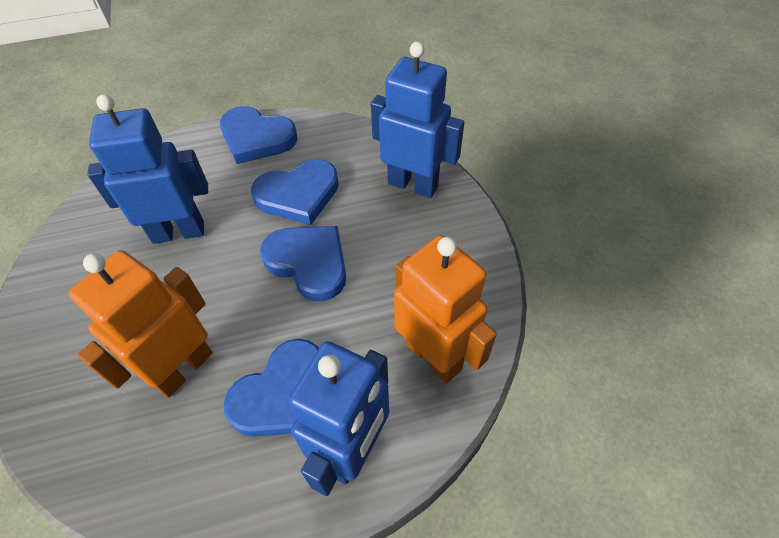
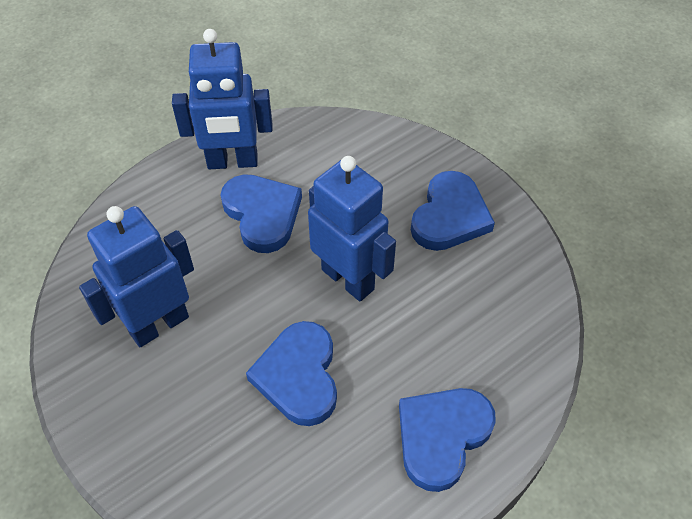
orange robot: [69,250,212,398] [394,235,497,384] = 2 -> none = 0

